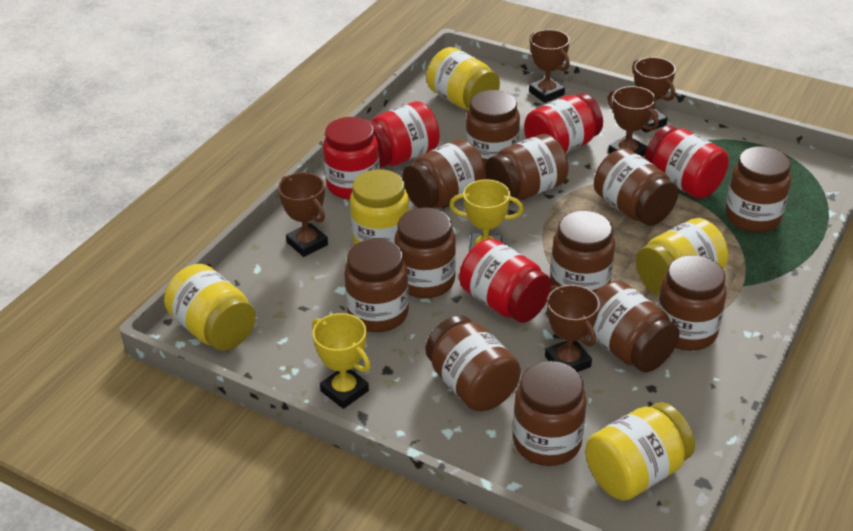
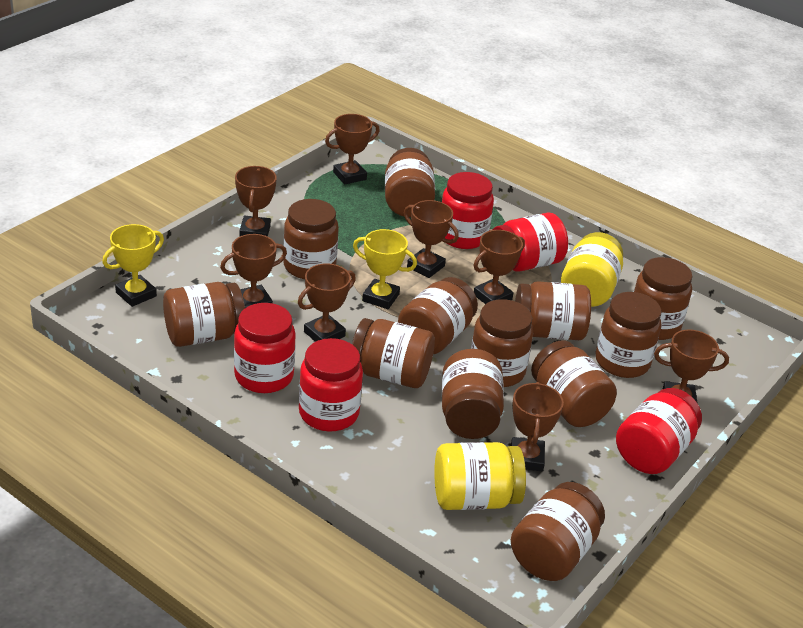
brown trophy: [278,172,328,257] [529,29,570,103] [545,285,600,372] [607,86,659,157] [632,57,676,133] = 5 -> [220,234,287,308] [235,166,277,237] [298,263,356,342] [325,114,380,185] [404,200,459,278] [474,230,525,304] [511,382,564,471] [654,329,729,404] = 8
yellow jar: [164,264,256,351] [350,169,409,245] [427,47,500,110] [585,402,695,501] [636,218,728,296] = 5 -> [434,442,526,510] [561,232,623,307] = 2

